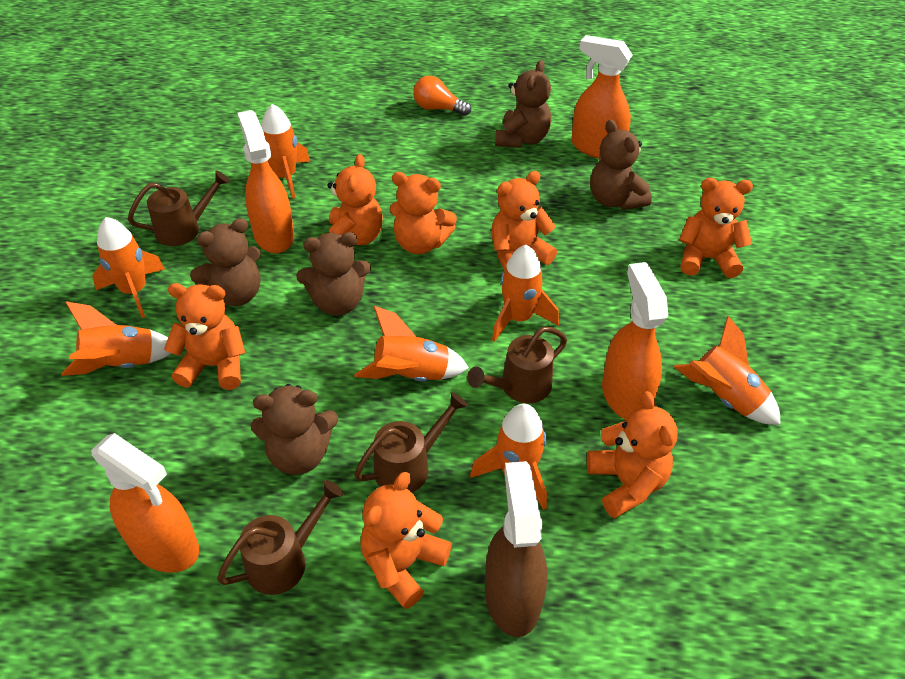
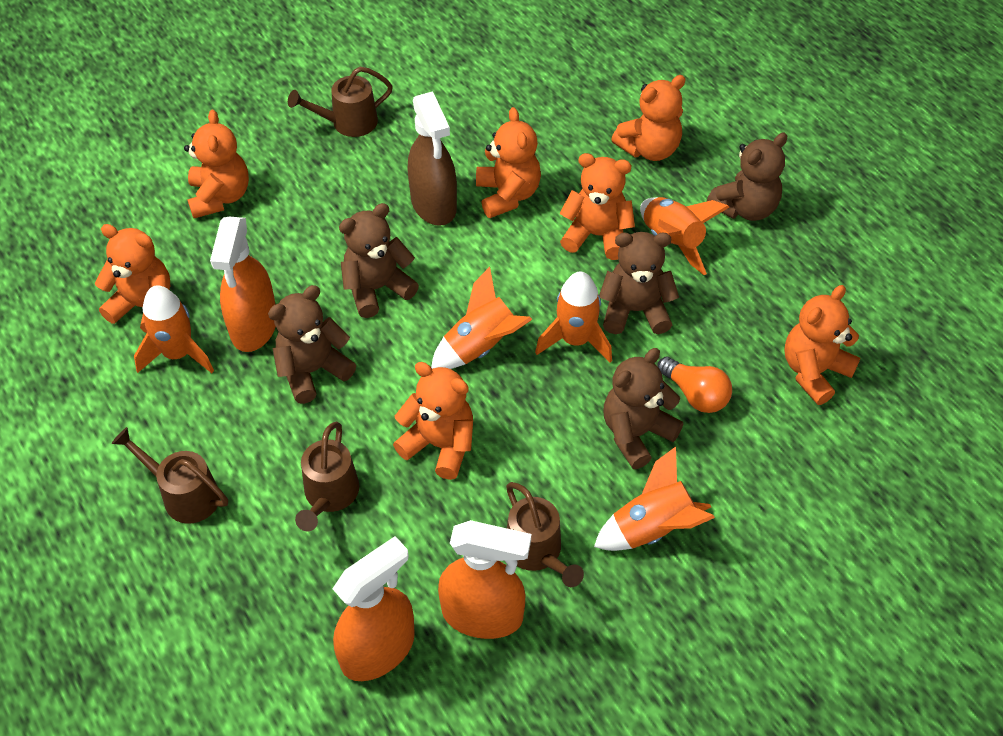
orange rocket: [61,302,171,376] [92,217,165,318] [261,104,310,199] [355,306,469,382] [470,404,547,510] [492,245,559,342] [674,316,781,425] = 7 -> [134,285,214,373] [431,267,532,369] [535,271,612,363] [594,447,715,551] [640,197,729,275] = 5
orange spray bottle: [91,433,199,573] [238,110,294,253] [571,35,633,158] [602,262,668,420] = 4 -> [210,217,276,352] [333,536,415,681] [438,520,531,639] = 3

